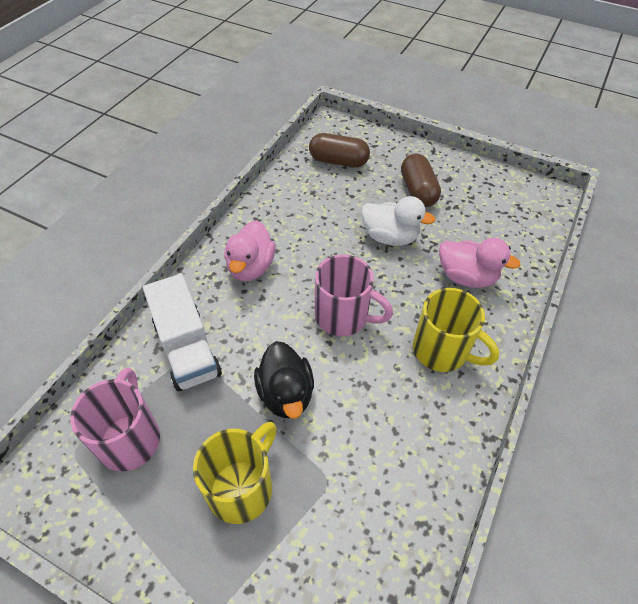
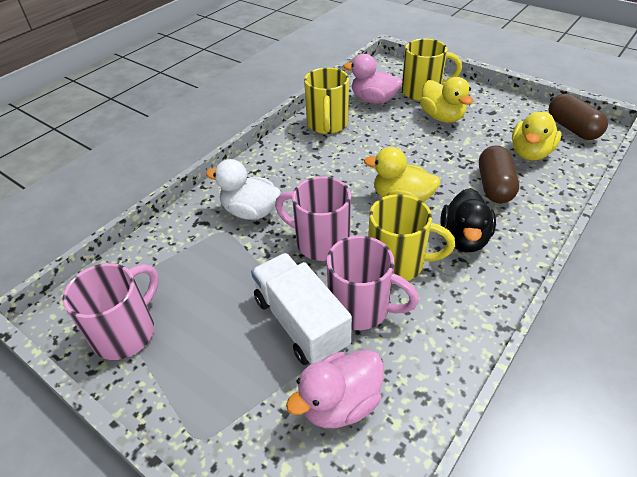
pink mug: [70,368,160,472] [315,255,393,336] = 2 -> [62,263,159,360] [275,177,351,261] [327,236,419,330] = 3
yellow duck: none = 0 -> [364,147,441,202] [420,77,473,123] [512,112,562,160] = 3
yellow mug: [193,422,277,524] [413,288,499,372] = 2 -> [304,68,349,134] [368,194,455,281] [402,39,462,101] = 3

